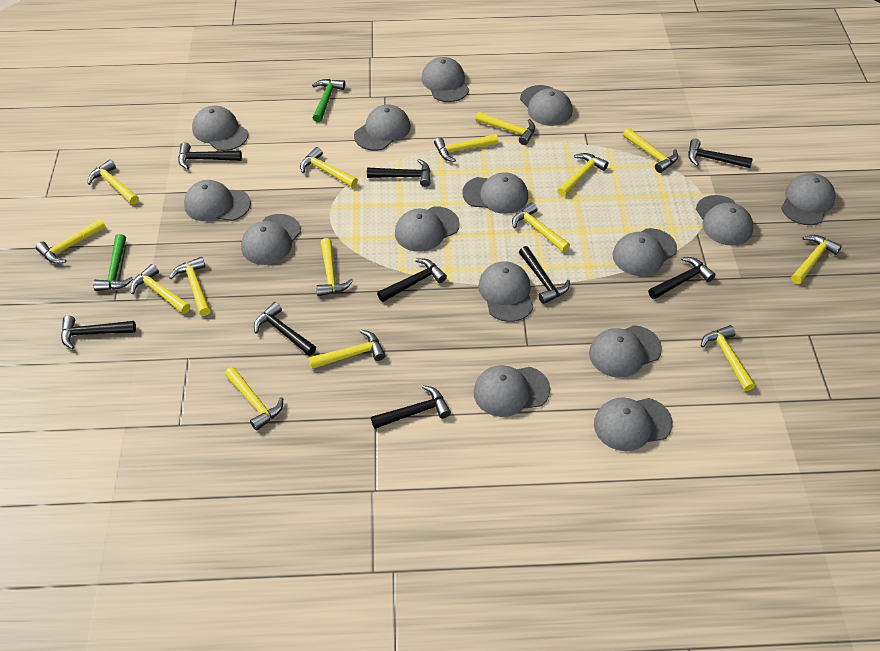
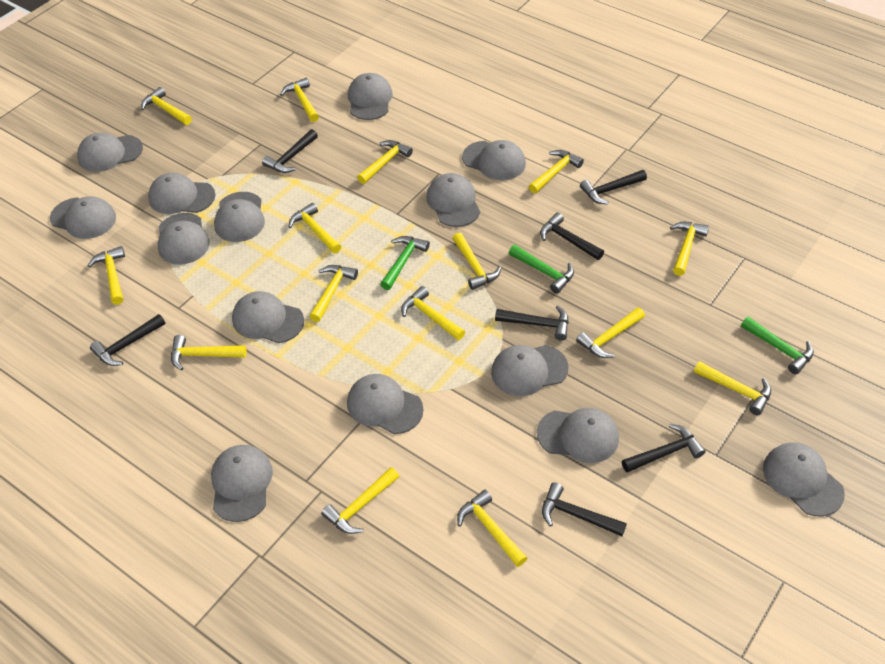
black hammer: [61,315,136,349] [178,142,242,170] [254,302,316,356] [367,159,430,187] [371,385,451,429] [377,258,447,302] [519,246,570,304] [648,257,716,299] [688,139,753,168] = 9 -> [90,314,165,366] [262,129,318,173] [495,305,569,341] [540,213,604,260] [542,482,627,536] [580,170,647,204] [622,424,705,473] = 7
green hammer: [93,234,133,291] [312,79,345,123] = 2 -> [380,236,430,290] [509,245,574,294] [741,317,814,374] = 3
grey cap: [184,180,251,221] [192,106,248,151] [241,214,301,265] [354,105,411,151] [395,206,460,252] [421,57,469,102] [462,172,528,214] [473,365,550,417] [478,261,533,322] [520,85,573,126] [589,325,662,378] [594,397,673,451] [613,228,677,276] [696,195,753,246] [781,173,836,225] = 15 -> [50,196,116,239] [77,132,143,172] [148,173,215,214] [158,213,210,265] [211,445,273,522] [214,192,265,242] [232,291,304,343] [347,374,424,434] [348,73,393,120] [426,173,480,227] [462,140,526,180] [491,345,568,396] [537,408,619,463] [763,442,845,517] = 14

